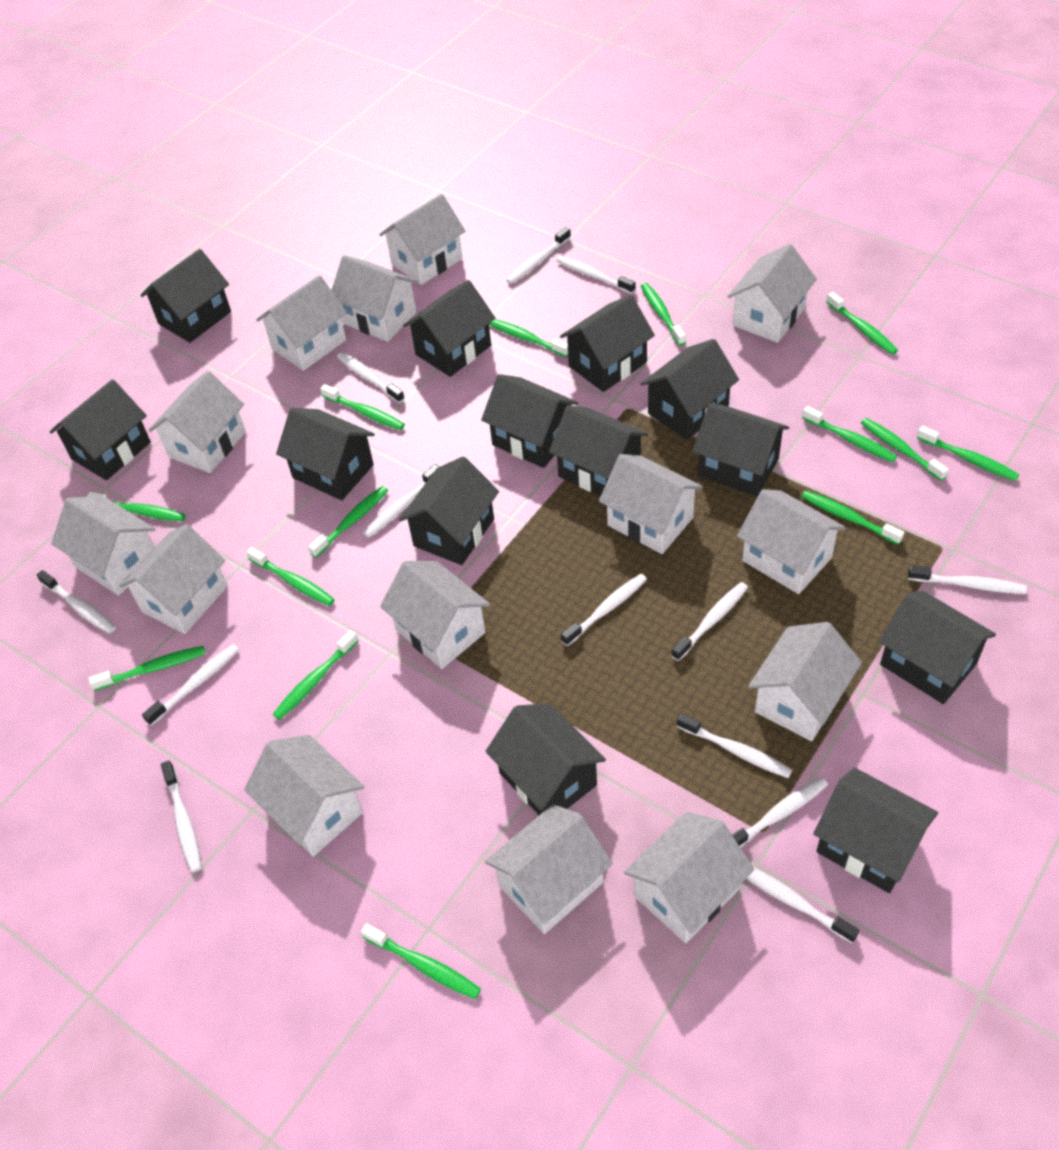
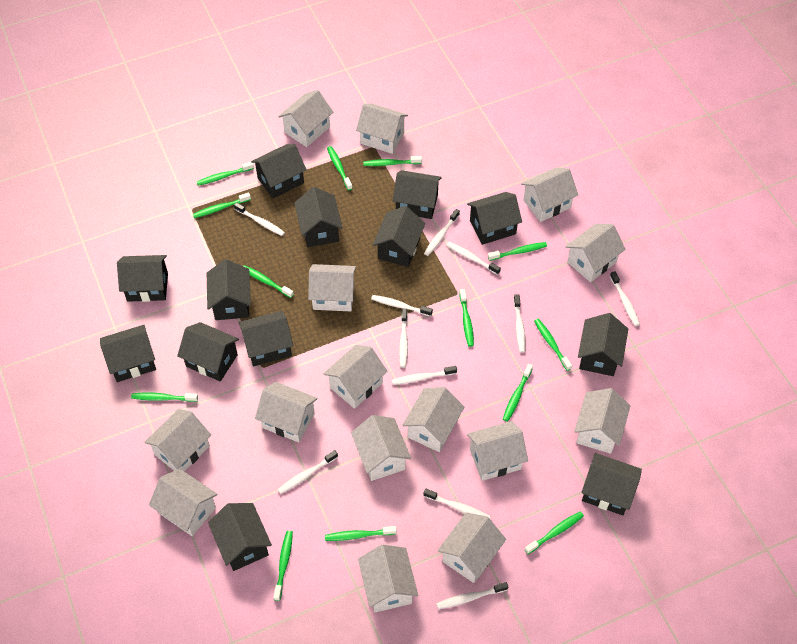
green toothbrush: [87,492,186,522] [89,646,205,691] [246,547,335,606] [273,630,359,720] [308,486,388,558] [320,384,405,430] [361,923,481,999] [489,319,568,357] [641,283,686,346] [801,491,905,545] [802,406,897,462] [826,292,898,355] [861,418,949,481] [917,426,1019,481] = 14 -> [131,393,198,402] [193,193,251,218] [197,162,254,186] [243,265,294,298] [274,531,293,601] [325,526,396,541] [327,146,353,190] [363,156,422,166] [459,289,474,347] [488,242,547,261] [503,364,533,422] [525,511,584,554] [534,319,572,371] = 13
white house: [51,497,155,596] [119,524,227,634] [149,371,246,473] [244,735,364,857] [256,275,347,371] [331,255,418,342] [379,194,465,285] [380,561,490,669] [485,804,613,934] [599,454,703,554] [624,812,754,943] [727,244,817,343] [737,489,846,594] [748,622,862,741] = 14 -> [145,409,211,472] [149,469,217,536] [255,382,317,443] [278,90,333,147] [308,264,356,311] [324,345,388,409] [351,415,411,481] [356,104,408,154] [358,545,418,612] [402,387,464,452] [438,512,506,583] [467,421,528,481] [521,168,578,222] [565,224,626,282] [574,388,630,454] = 15
white toothbrush: [37,570,116,634] [142,644,239,726] [161,760,202,872] [337,352,405,403] [363,464,439,538] [506,227,571,284] [556,256,636,294] [561,574,647,646] [671,582,748,661] [677,713,792,778] [732,777,828,848] [746,867,859,943] [908,565,1027,594] = 13 -> [234,202,285,236] [277,450,338,494] [371,295,433,316] [392,366,457,385] [399,309,408,368] [424,209,460,256] [424,489,491,519] [436,582,508,609] [447,242,501,275] [514,294,526,353] [610,271,640,326] = 11

